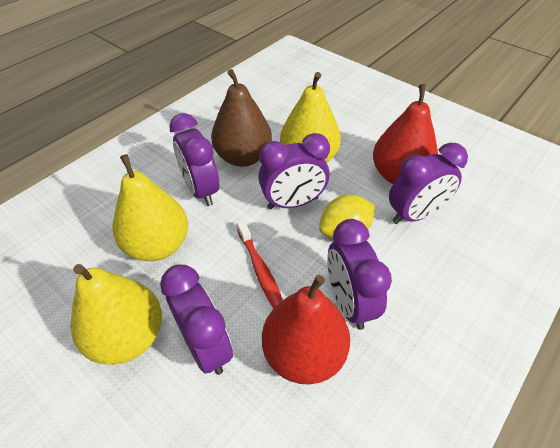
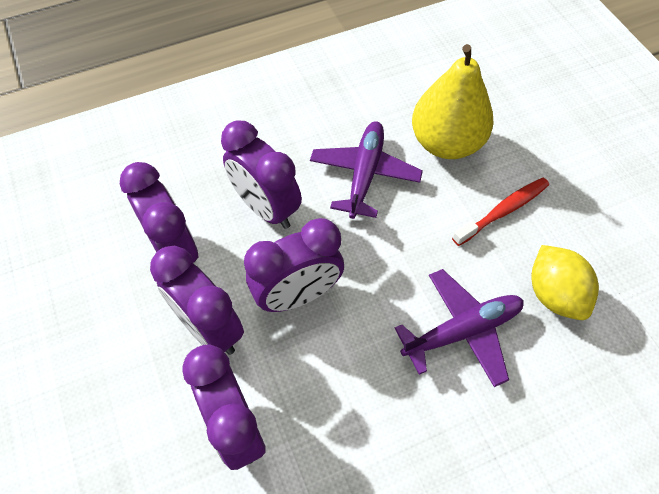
brown pear: [211,69,272,167] = 1 -> none = 0
purple plane: none = 0 -> [310,121,423,219] [395,269,524,387] = 2
red pear: [262,275,350,384] [373,84,438,184] = 2 -> none = 0
yellow pear: [70,264,162,365] [113,154,188,261] [280,72,341,163] = 3 -> [412,44,494,159] = 1

